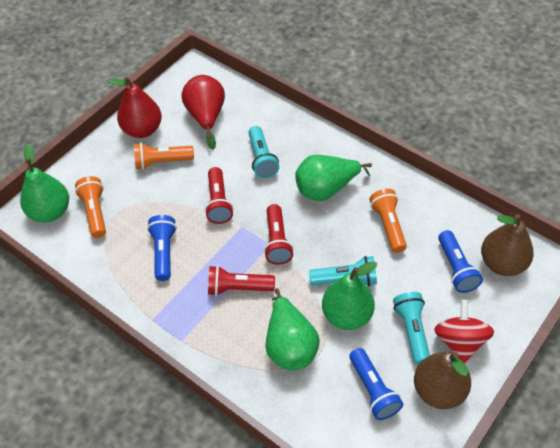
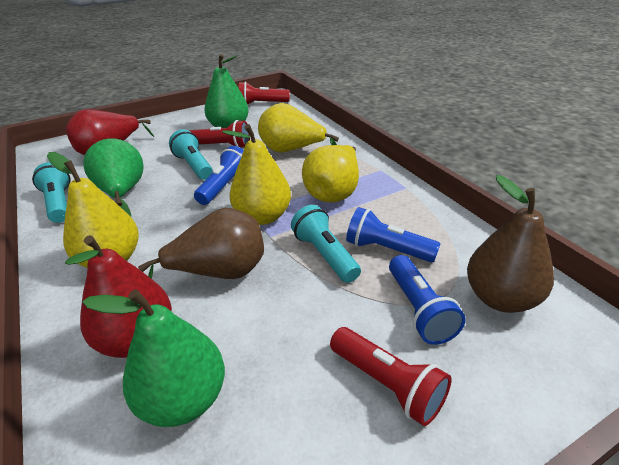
green pear: [20,144,69,223] [265,288,320,371] [295,155,372,201] [322,261,377,330] = 4 -> [82,289,225,427] [84,138,144,217] [204,54,249,128] = 3
orange flashlight: [75,176,106,238] [134,142,194,170] [369,189,407,253] = 3 -> none = 0
red spinning top: [434,300,494,363] = 1 -> none = 0
yellow pear: none = 0 -> [47,152,139,268] [222,124,291,225] [258,103,339,153] [302,145,359,202] = 4

